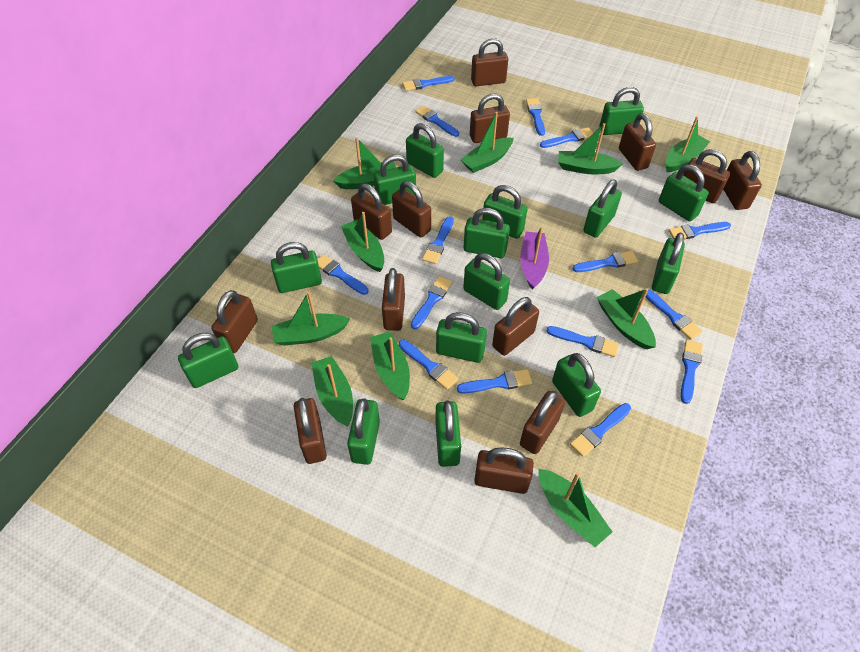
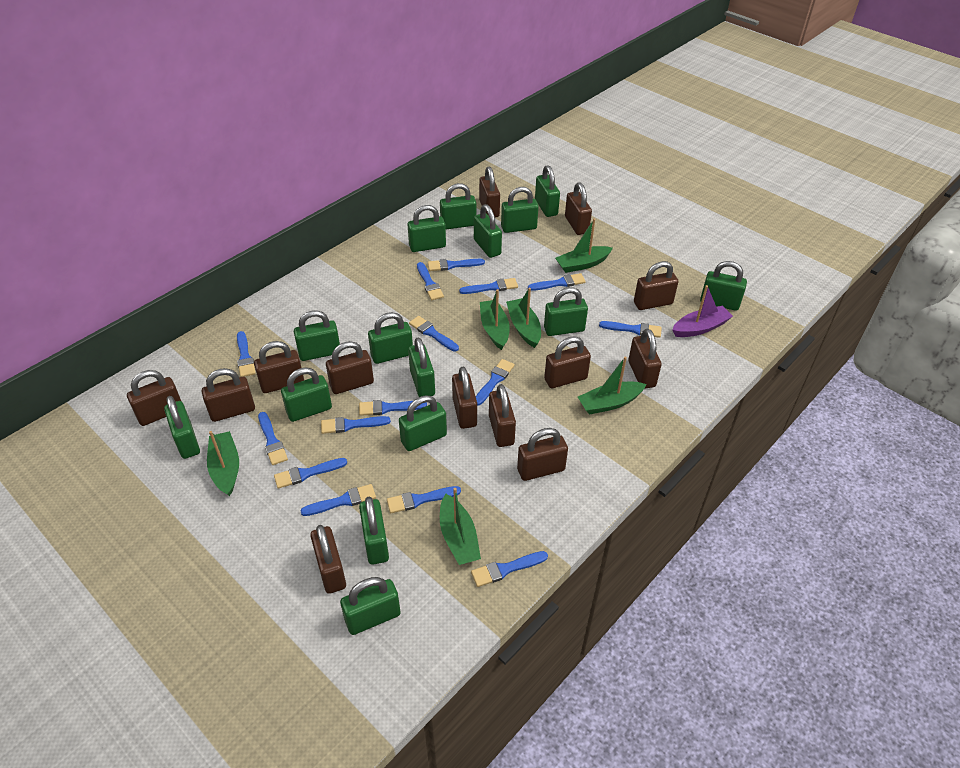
green boat: [272,291,350,346] [311,356,353,427] [333,137,396,189] [341,212,384,272] [370,332,410,400] [460,112,514,173] [538,469,612,547] [558,123,623,175] [597,288,656,349] [665,116,710,173] = 10 -> [207,431,239,496] [440,488,481,565] [480,289,510,350] [506,288,541,348] [555,219,613,273] [578,356,646,415] = 6

